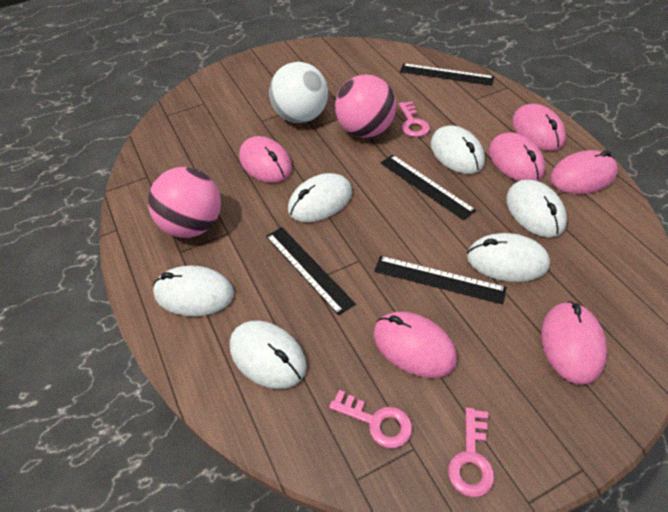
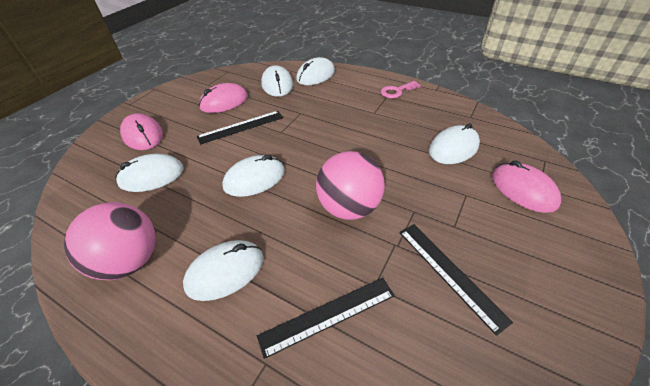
black ruler: [266,227,356,315] [374,256,507,304] [381,155,476,220] [400,63,494,85] = 4 -> [197,111,283,145] [257,278,395,359] [399,224,513,336] = 3
pink key: [329,390,412,448] [399,101,430,137] [448,408,494,497] = 3 -> [380,81,421,98] = 1
pink mouse: [239,136,292,183] [374,312,457,378] [489,132,546,181] [512,104,566,151] [541,301,607,385] [550,150,618,194] = 6 -> [120,113,163,150] [199,83,248,113] [492,161,561,213] = 3
white ball: [269,62,328,123] = 1 -> none = 0

